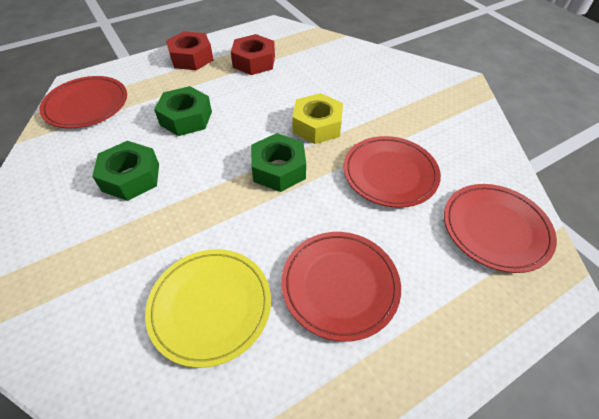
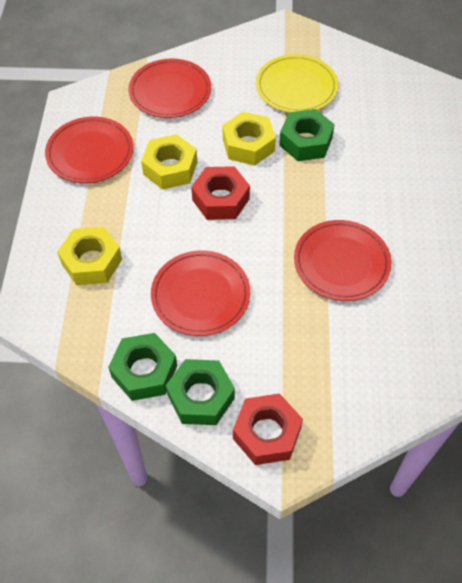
yellow nut: [293,93,343,144] = 1 -> [57,227,122,285] [141,134,197,190] [222,112,276,166] = 3

